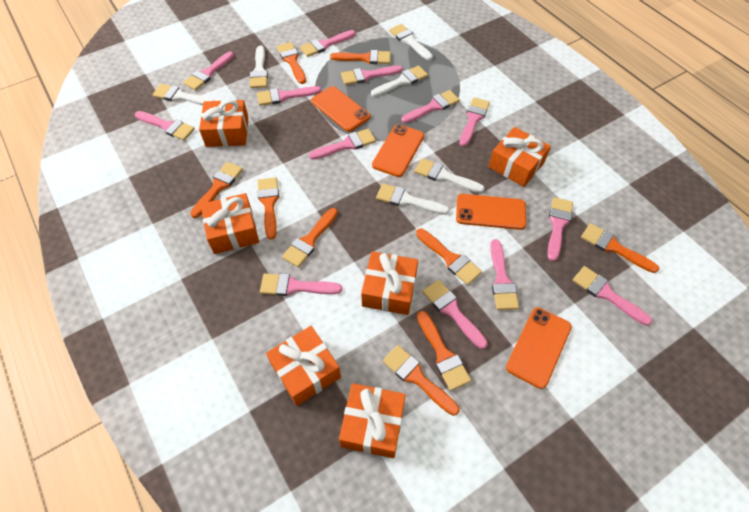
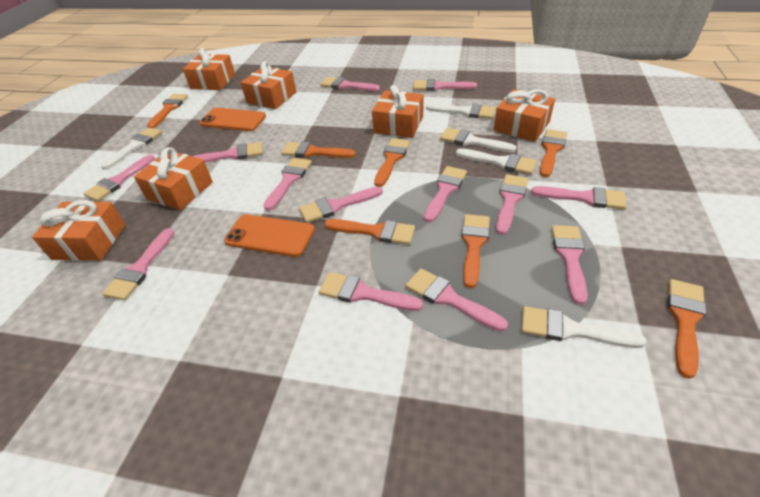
orange brush: [190,162,243,218] [258,177,279,240] [277,42,306,84] [282,208,338,267] [330,50,391,64] [383,345,459,416] [416,229,482,285] [417,311,471,391] [581,223,659,273] = 9 -> [147,94,188,128] [281,142,356,158] [324,219,415,245] [374,138,410,187] [461,214,490,288] [540,129,567,177] [668,279,706,379] = 7
orange phone: [311,86,370,132] [372,124,424,177] [456,194,526,230] [506,307,572,389] = 4 -> [199,108,266,131] [224,214,315,257] = 2
white brush: [153,84,215,105] [250,46,268,88] [371,65,428,97] [376,183,449,215] [389,24,433,60] [414,158,485,193] = 6 -> [101,127,162,170] [426,103,496,119] [440,128,516,152] [456,148,537,175] [522,306,647,348] = 5

